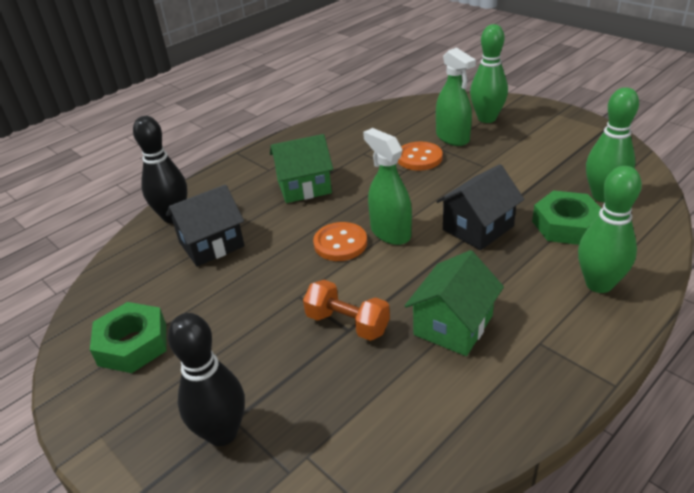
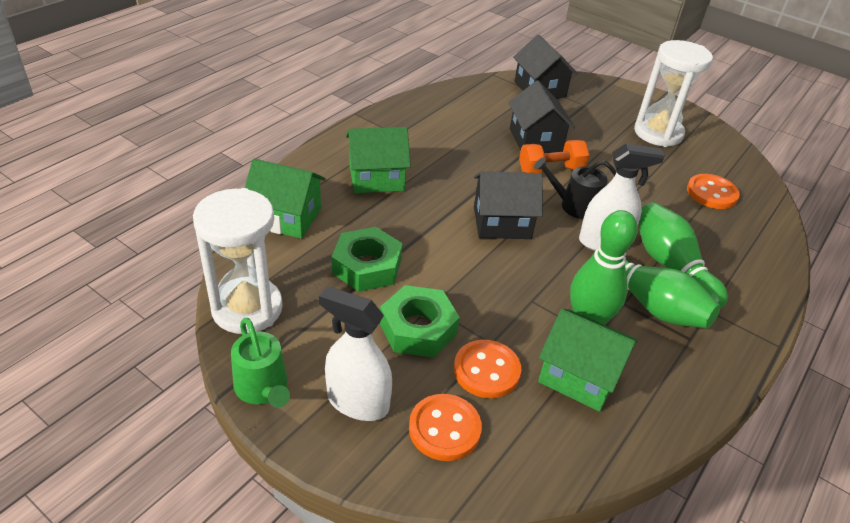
black bowling pin: [133,116,187,223] [168,313,245,446] = 2 -> none = 0
black house: [166,184,245,267] [436,164,524,250] = 2 -> [474,171,543,239] [508,80,575,153] [513,35,578,99] = 3
black watering can: none = 0 -> [534,157,616,219] = 1
green house: [270,134,333,203] [405,250,504,356] = 2 -> [245,159,326,239] [346,127,411,193] [538,309,638,412] = 3
green spray bottle: [363,128,412,245] [436,47,476,146] = 2 -> none = 0
green watering can: none = 0 -> [231,318,290,408] = 1
orange button: [313,222,367,261] [398,142,443,171] = 2 -> [409,394,482,461] [454,340,521,398] [687,174,740,209] = 3
white hourglass: none = 0 -> [193,188,283,334] [634,40,713,147] = 2
white spray bottle: none = 0 -> [319,286,392,421] [579,144,665,251] = 2

